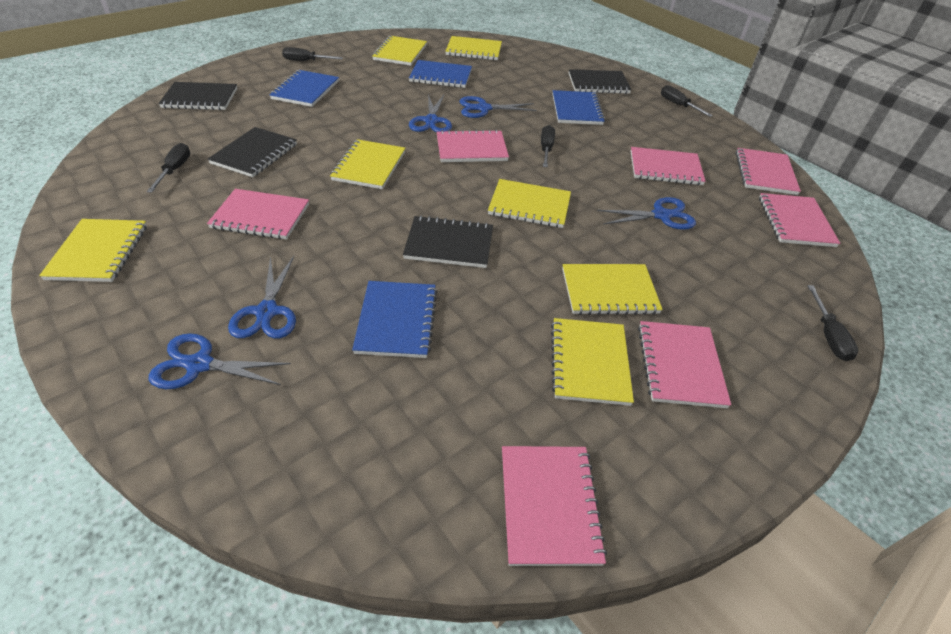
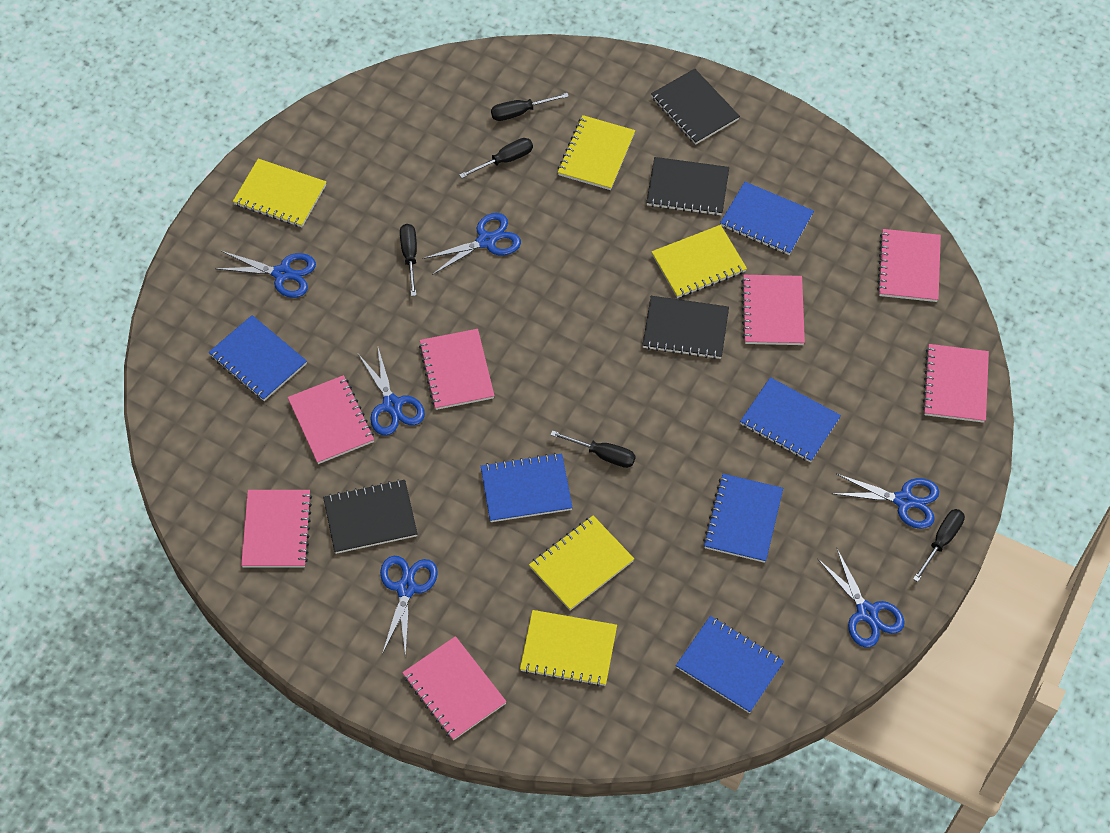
blue notebook: [270,70,339,107] [352,281,437,358] [409,60,472,88] [553,90,605,125] = 4 -> [209,315,307,401] [481,453,573,522] [676,616,784,713] [703,474,783,563] [720,182,814,255] [740,377,841,462] = 6
blue scissors: [149,333,291,389] [228,256,296,338] [409,94,452,132] [460,96,537,118] [597,197,696,230] = 5 -> [215,251,316,298] [358,348,425,435] [380,556,438,657] [422,213,521,275] [817,549,905,648] [832,474,939,529] = 6
yellow notebook: [39,219,147,282] [330,139,405,189] [372,36,427,66] [446,36,502,61] [488,179,571,228] [551,318,634,406] [562,264,663,315] = 7 -> [233,158,326,227] [520,610,617,687] [529,516,634,611] [558,115,635,190] [652,225,747,298] = 5

